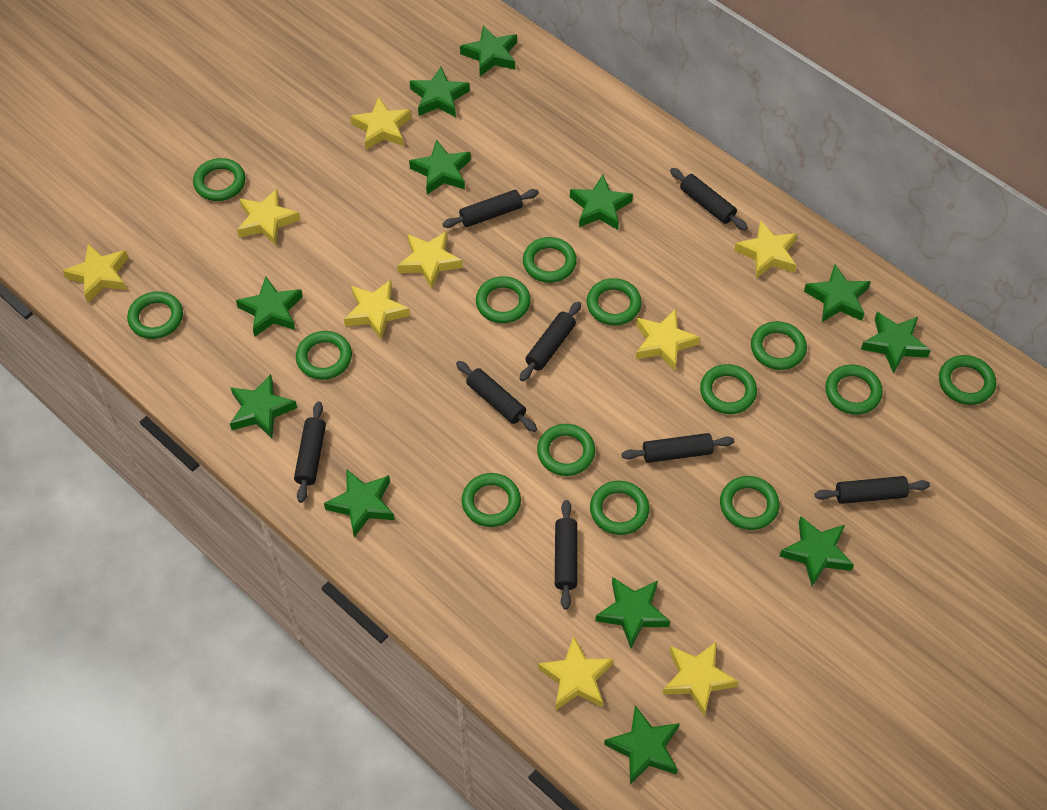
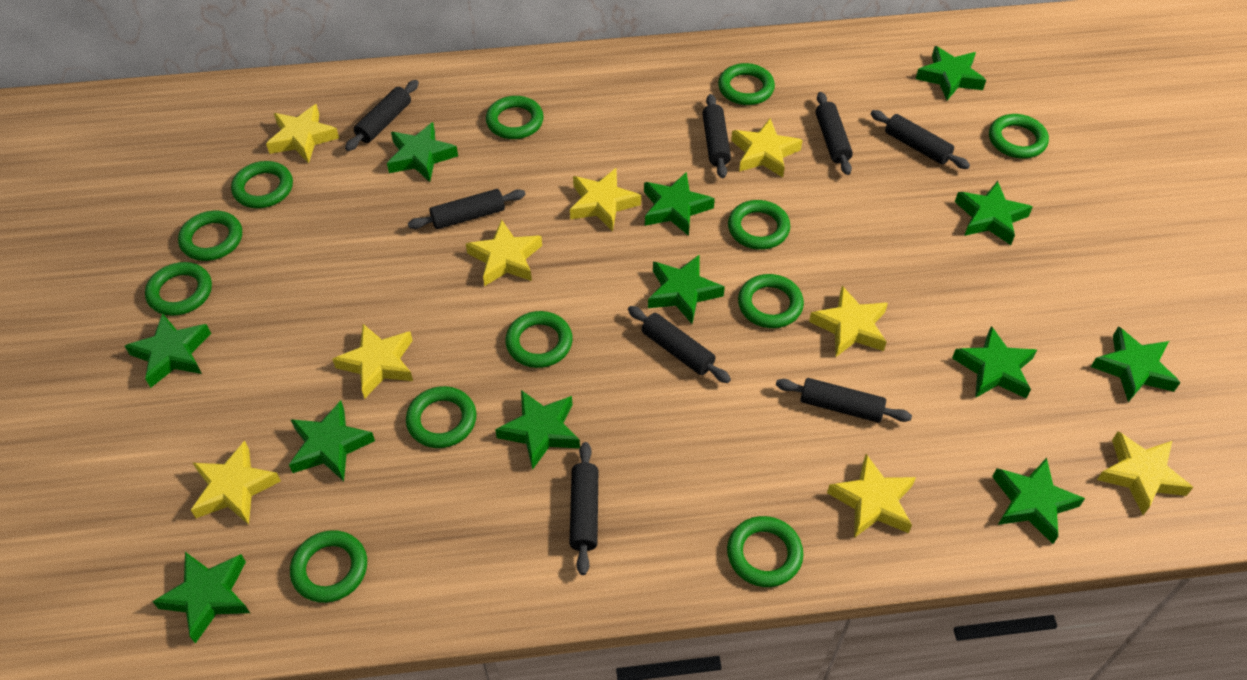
green ring: [127,291,183,339] [193,158,246,201] [296,331,352,380] [462,473,521,527] [476,276,531,323] [523,237,577,283] [537,424,595,476] [587,278,642,325] [590,481,650,535] [700,364,757,414] [720,476,780,530] [751,321,807,370] [825,365,883,415] [939,355,996,405] = 14 -> [145,262,212,316] [178,211,242,261] [231,161,293,208] [290,530,367,603] [406,386,477,448] [486,96,544,139] [505,311,573,368] [718,63,775,105] [727,516,803,587] [728,200,790,250] [738,274,804,328] [989,114,1049,158] = 12

